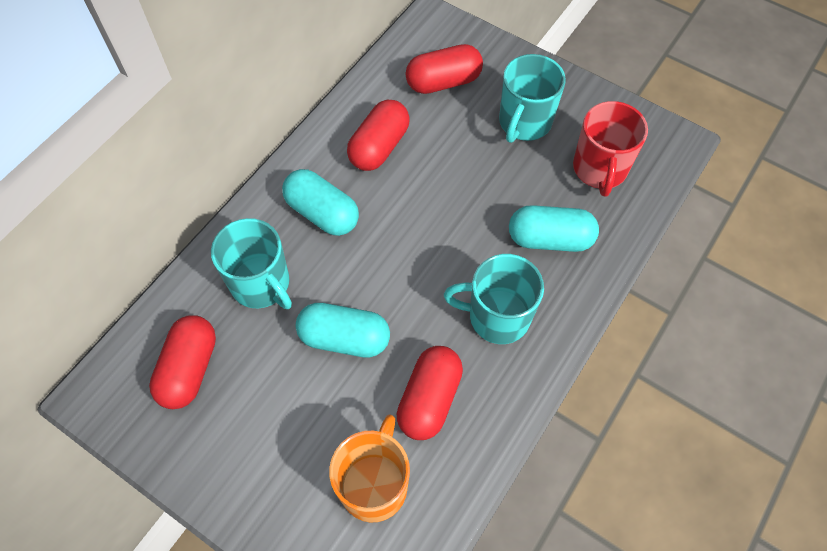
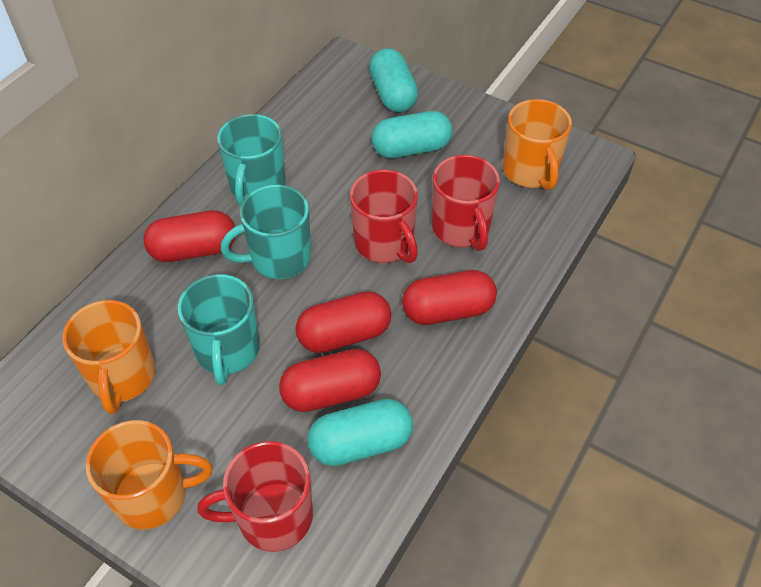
orange mug: [329,414,410,523] = 1 -> [63,300,156,415] [86,420,212,530] [503,99,572,190] = 3
red mug: [573,101,648,197] = 1 -> [197,441,313,552] [350,170,418,263] [432,155,500,251] = 3

